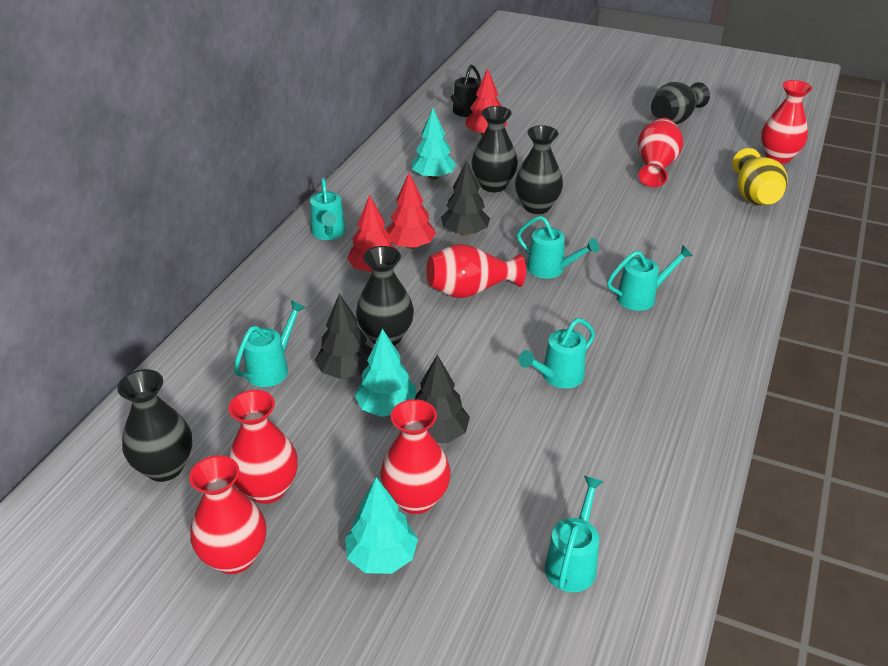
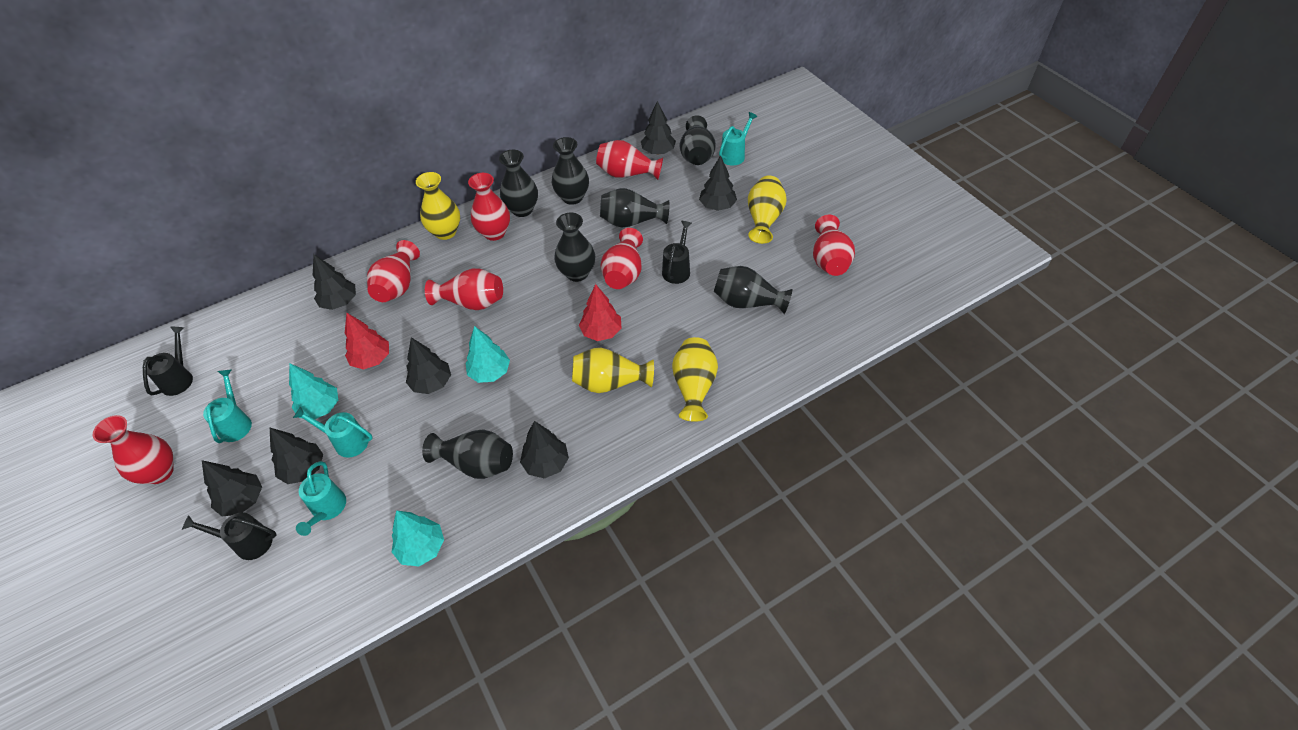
black tree: [315,294,372,379] [415,355,470,443] [441,160,490,236] = 3 -> [202,460,262,516] [270,428,323,484] [313,254,356,310] [406,337,451,394] [520,421,569,478] [641,101,676,155] [699,155,737,211] = 7
black vase: [117,369,192,482] [356,246,414,346] [471,106,518,192] [515,125,563,214] [651,82,710,124] = 5 -> [422,429,513,479] [499,150,538,217] [552,137,589,205] [554,213,595,282] [600,188,670,228] [680,115,716,165] [714,266,793,314] = 7
black watering can: [443,65,481,117] = 1 -> [143,327,193,396] [182,512,277,560] [662,221,692,284] = 3
red tree: [347,195,397,272] [387,173,436,249] [465,69,507,136] = 3 -> [345,313,389,369] [579,284,621,341] = 2
red vase: [189,455,266,574] [228,390,298,504] [380,399,451,514] [426,244,526,298] [638,118,683,187] [761,80,812,164] = 6 -> [93,415,174,484] [367,240,420,302] [425,268,503,310] [468,173,510,241] [596,140,663,180] [601,228,643,289] [813,215,855,276] = 7
turquoise watering can: [234,300,306,387] [310,178,346,240] [517,216,599,279] [519,318,595,389] [545,476,604,592] [607,245,693,311] = 6 -> [203,369,252,443] [293,406,373,458] [296,461,346,536] [719,112,758,166] = 4
yellow vase: [732,148,788,205] = 1 -> [416,172,460,240] [572,348,654,393] [672,337,718,422] [748,176,786,244] = 4

